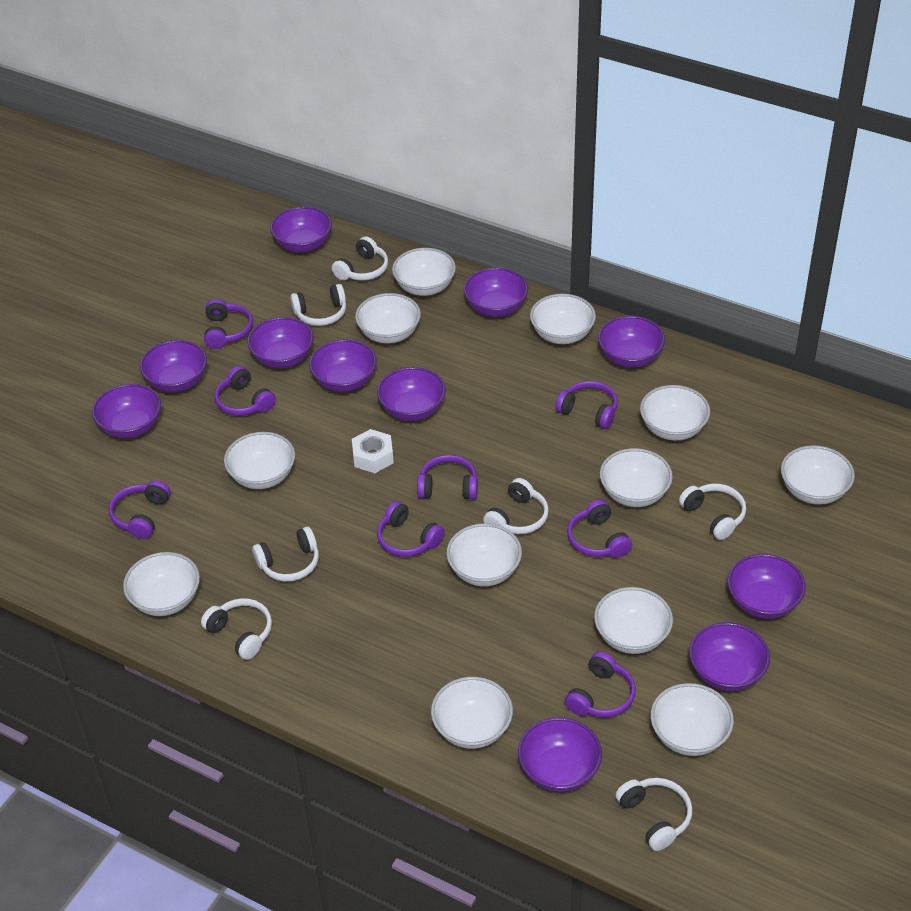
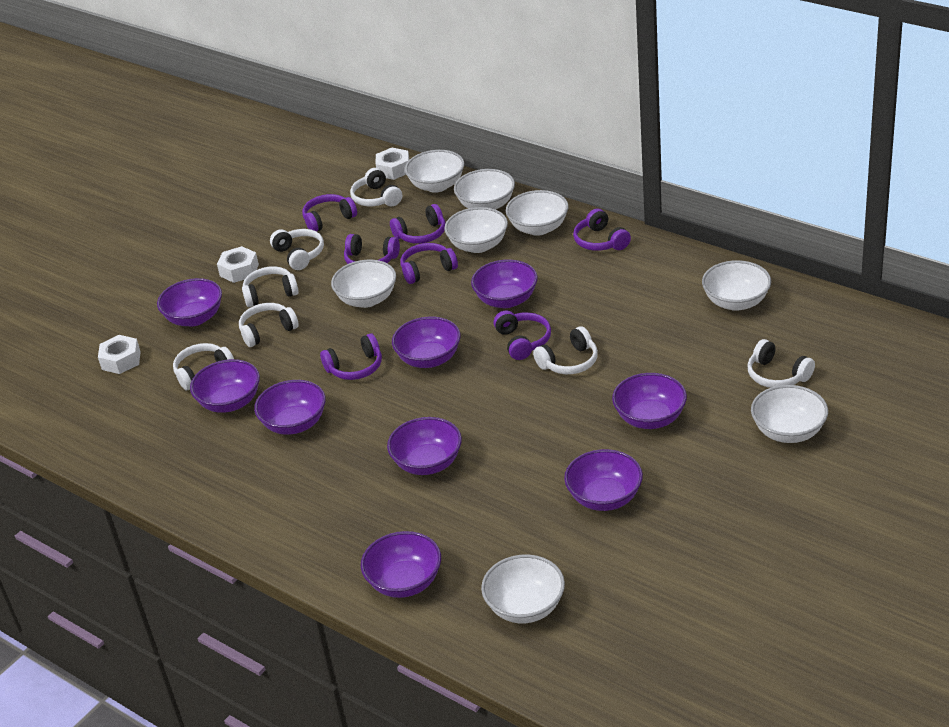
purple bowl: [92,384,161,439] [140,340,207,392] [247,317,314,368] [270,206,332,253] [309,339,377,392] [377,367,446,421] [464,268,528,317] [518,717,602,792] [598,316,665,368] [689,622,770,691] [727,554,806,619] = 11 -> [157,278,222,326] [190,359,260,413] [254,380,326,435] [361,531,441,598] [387,417,462,475] [392,316,461,368] [471,259,538,308] [564,449,643,511] [612,373,687,429] = 9
purple headphones: [109,480,171,539] [204,299,253,349] [215,366,276,416] [377,501,445,557] [417,455,478,500] [555,381,618,429] [565,651,636,717] [567,500,632,558] = 8 -> [302,194,357,232] [320,333,382,380] [344,234,400,264] [390,204,446,244] [400,243,458,284] [494,310,551,360] [573,209,631,251] = 7
white bowl: [123,552,200,616] [224,432,295,489] [355,293,421,343] [392,248,456,296] [431,677,513,749] [446,523,522,586] [530,294,596,344] [594,587,673,654] [600,448,673,507] [640,385,710,441] [651,683,734,756] [781,445,855,505] = 12 -> [331,260,396,308] [405,150,464,193] [444,207,508,253] [454,169,515,210] [481,555,565,623] [506,190,569,236] [702,260,771,311] [751,385,828,443] = 8
white nut: [352,429,394,473] = 1 -> [98,335,141,374] [217,246,259,283] [376,148,410,180] = 3

